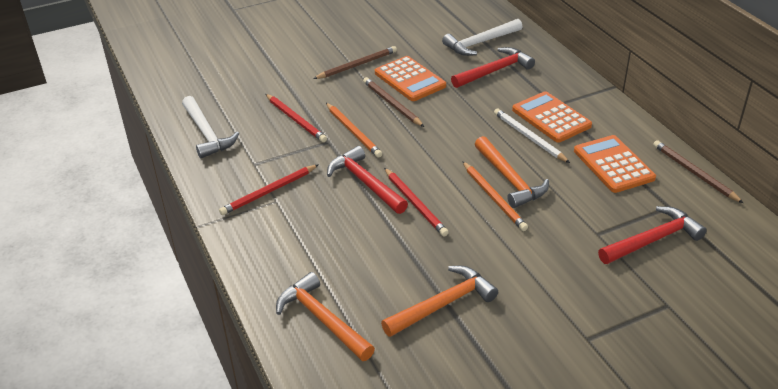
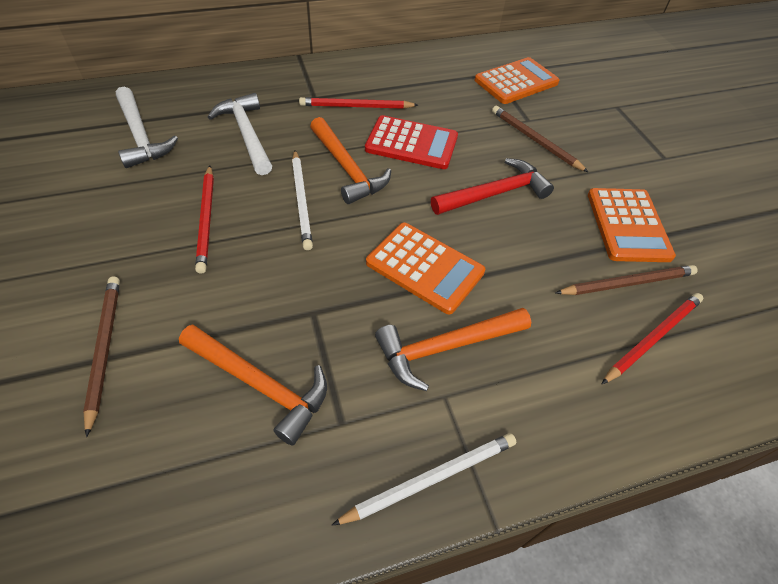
orange pencil: [326,103,382,158] [462,161,528,231] = 2 -> none = 0
red calculator: none = 0 -> [365,115,458,169] = 1
red hammer: [327,146,408,214] [451,47,535,88] [598,206,707,264] = 3 -> [431,158,554,215] = 1
white pencil: [494,108,570,163] = 1 -> [292,150,313,250] [332,433,516,525] = 2

